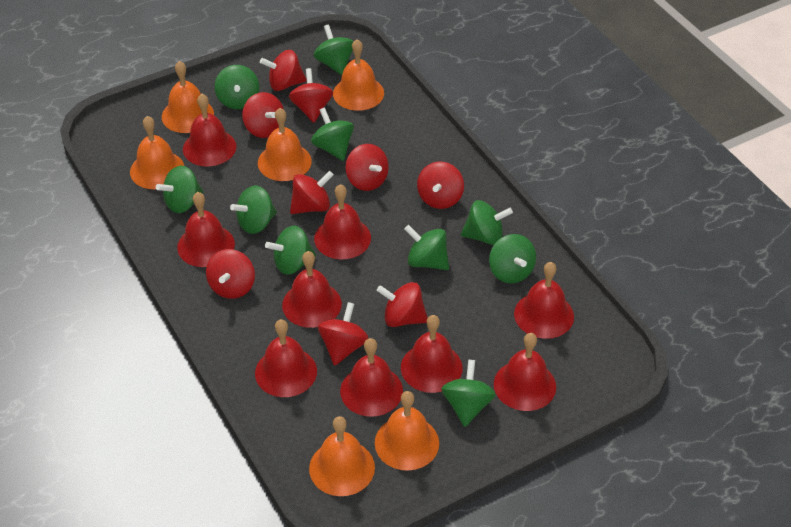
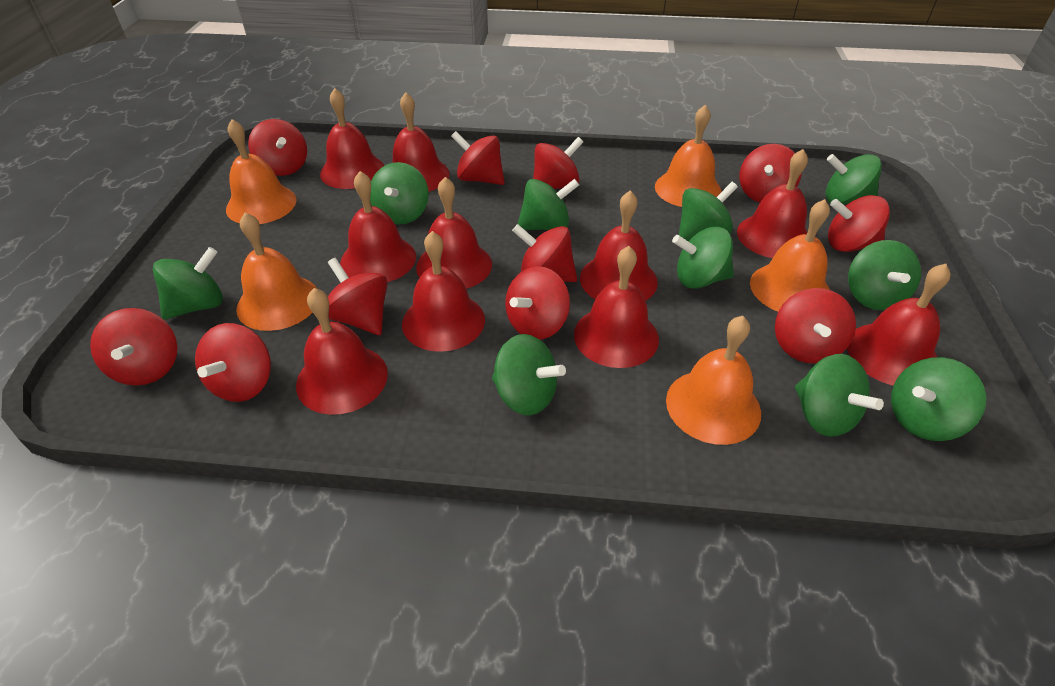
orange bell: [130,116,184,189] [162,61,214,133] [258,108,312,181] [309,416,375,496] [333,39,384,111] [375,391,439,471] = 6 -> [226,119,296,224] [236,212,317,331] [655,104,722,207] [666,316,761,445] [750,199,830,311] = 5
red bell: [177,192,235,267] [183,94,237,166] [255,319,317,397] [282,251,342,328] [314,184,371,259] [340,338,403,417] [401,315,463,393] [494,333,556,411] [514,262,574,339] = 9 -> [296,288,388,415] [320,88,384,189] [340,171,416,282] [392,92,450,192] [402,231,485,352] [416,177,492,289] [574,246,659,368] [580,190,658,301] [737,149,808,258] [847,264,951,386] = 10
red spinning top: [206,249,255,299] [242,92,284,138] [260,50,307,91] [289,68,333,123] [290,171,333,214] [318,302,369,366] [346,144,389,191] [377,282,428,327] [417,161,464,209] = 9 -> [90,308,177,386] [195,323,271,402] [248,119,307,176] [328,258,388,335] [451,131,505,185] [505,266,570,340] [512,224,577,282] [533,137,583,189] [739,144,802,203] [775,288,856,364] [828,195,890,252] = 11

